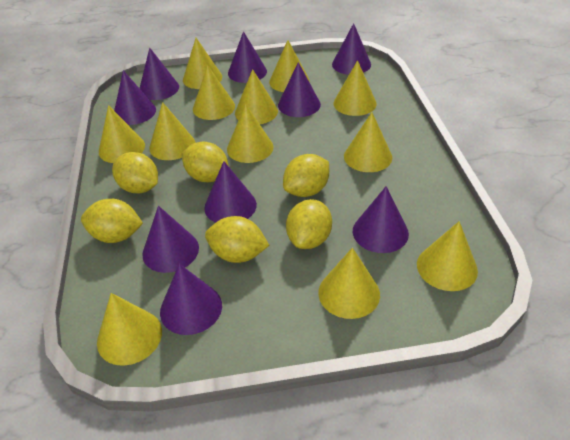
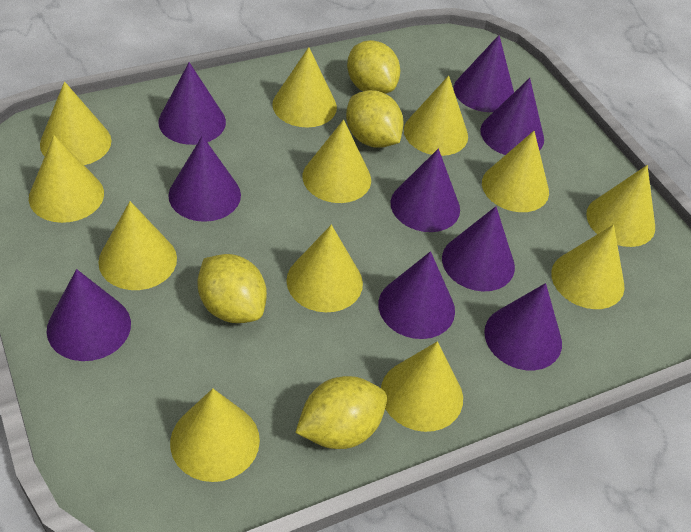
yellow lemon: [81,199,143,243] [112,152,158,194] [182,142,229,182] [205,216,269,263] [283,154,329,197] [286,199,332,249] = 6 -> [197,254,267,323] [295,376,387,449] [346,90,404,148] [347,40,400,94] = 4

